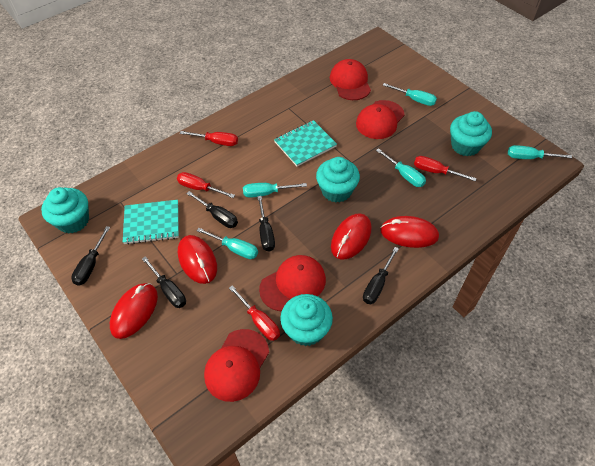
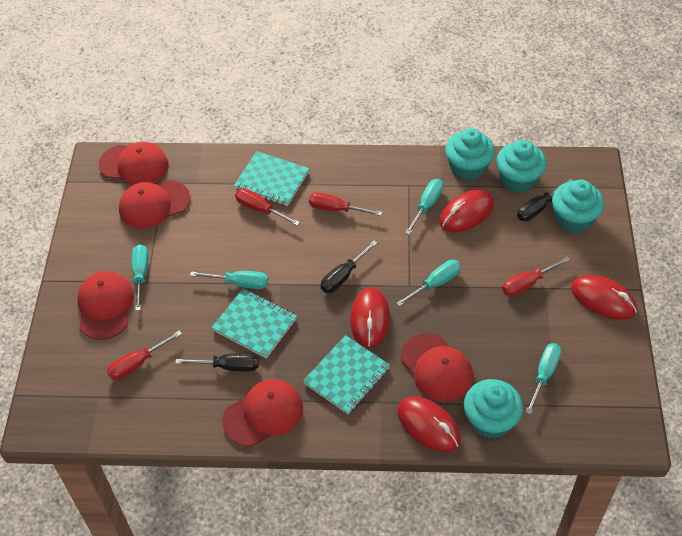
black screwdriver: [71,226,110,286] [142,256,186,308] [186,191,238,228] [257,196,275,251] [363,247,399,304] = 5 -> [175,353,259,372] [321,241,377,293] [517,178,574,221] = 3
red cap: [204,329,269,402] [259,255,326,311] [330,59,371,100] [356,100,405,139] = 4 -> [77,271,134,340] [99,142,169,185] [119,180,191,229] [222,379,303,447] [401,333,473,402] = 5
turquoise notebook: [123,200,179,245] [274,120,337,167] = 2 -> [211,289,297,359] [234,151,309,206] [303,335,390,414] = 3

